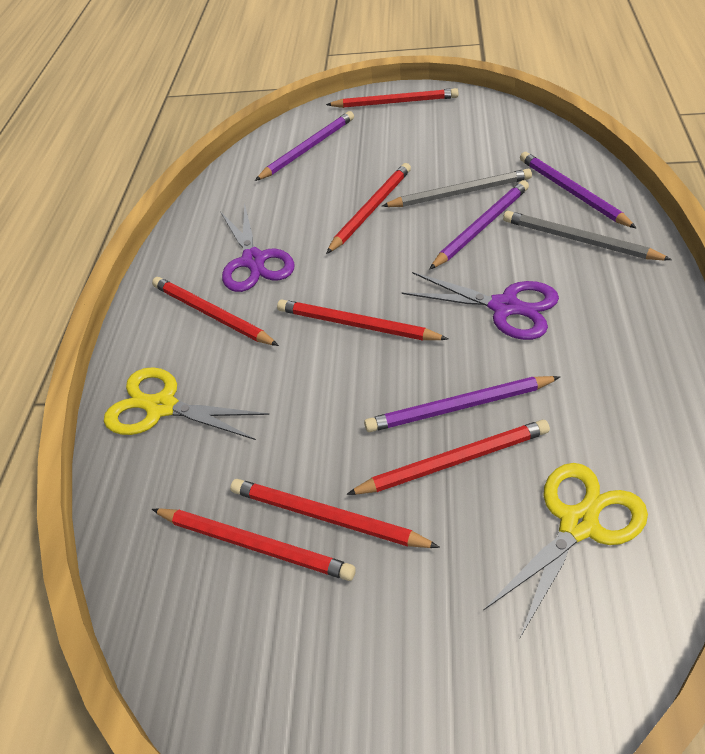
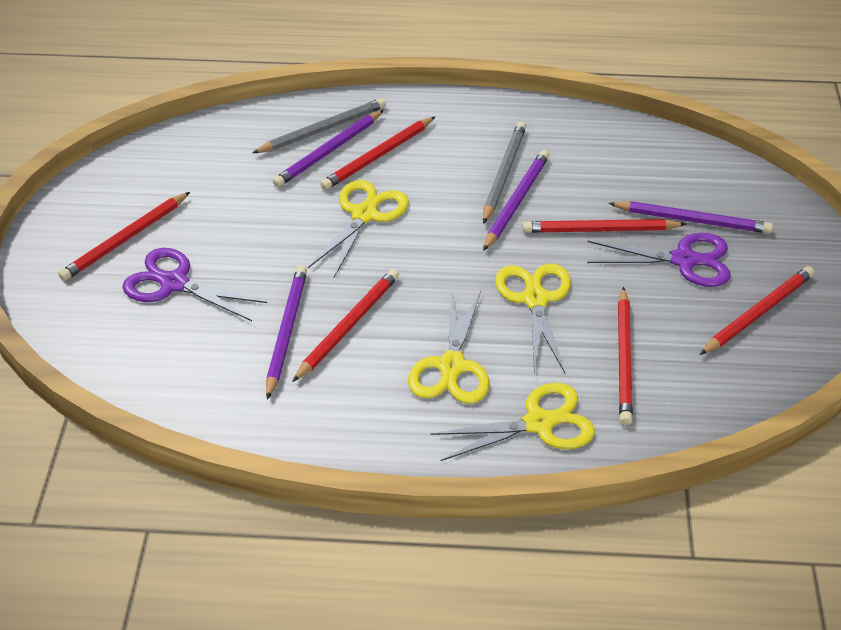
red pencil: [152,277,279,346] [152,508,356,581] [230,479,440,548] [277,299,448,341] [326,88,458,108] [326,163,411,254] [347,420,550,495] = 7 -> [58,192,190,281] [292,269,399,382] [320,116,436,190] [523,219,687,233] [618,287,633,425] [700,266,814,355] = 6
yellow scissors: [104,367,269,440] [483,463,648,638] = 2 -> [308,180,409,277] [408,291,490,404] [430,383,595,461] [495,264,571,373] = 4

